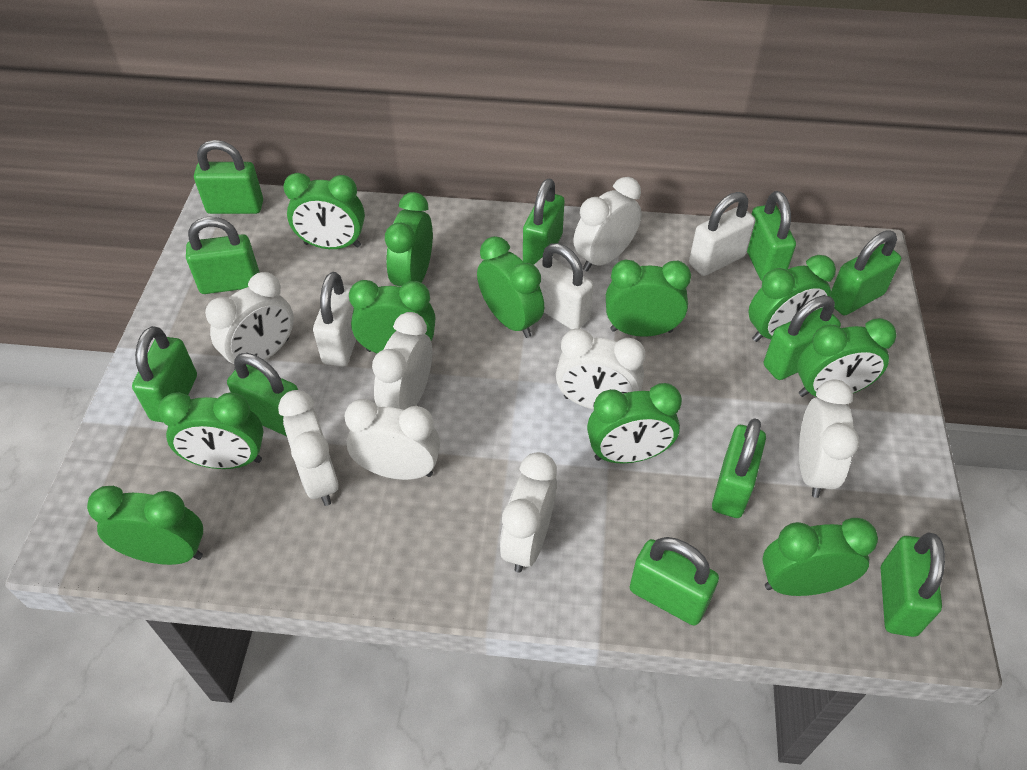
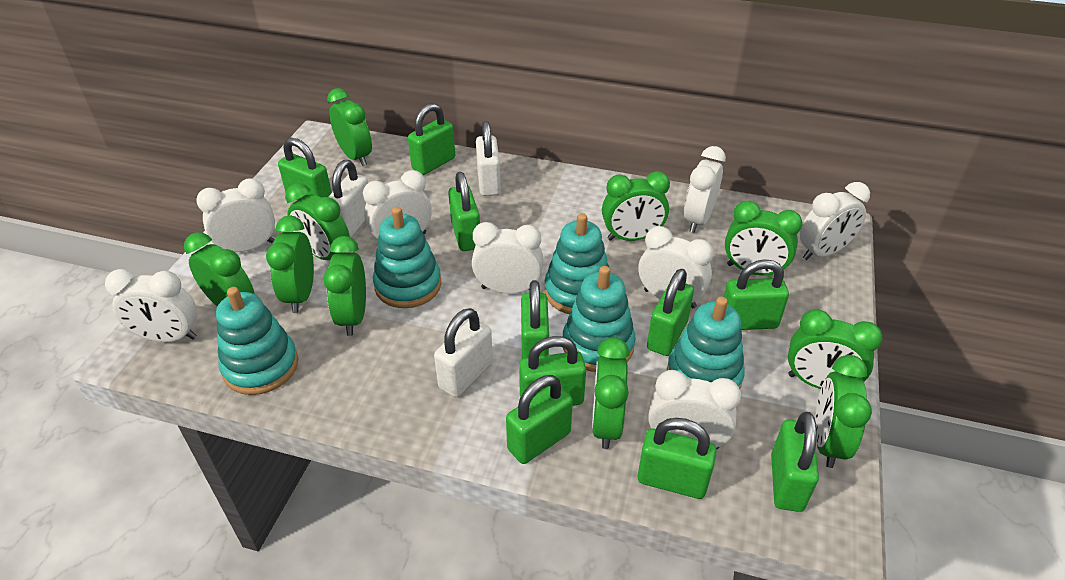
green clock: [87,486,203,565] [158,392,264,469] [283,173,365,249] [349,280,435,354] [385,192,433,286] [477,236,544,338] [587,383,682,463] [606,260,691,337] [748,255,836,342] [762,518,878,596] [797,318,896,397] = 11 -> [184,232,254,306] [266,216,314,313] [285,183,350,260] [323,236,366,336] [327,88,372,166] [592,337,630,449] [602,171,670,241] [725,201,802,276] [788,309,882,389] [815,355,872,468] = 10
green padlock: [132,326,197,423] [186,217,259,294] [194,140,263,214] [227,353,298,436] [523,179,565,265] [630,537,719,626] [712,418,766,518] [747,191,796,281] [764,295,841,380] [831,230,901,315] [881,533,945,637] = 11 -> [278,138,332,200] [408,103,455,175] [448,172,480,251] [506,375,573,464] [519,336,586,406] [521,280,549,359] [638,418,717,499] [647,269,694,356] [724,259,789,330] [771,412,819,512] = 10
turquoise stacking toy: none = 0 -> [216,287,298,395] [373,207,442,308] [545,213,609,314] [563,266,636,372] [667,297,745,389] = 5

